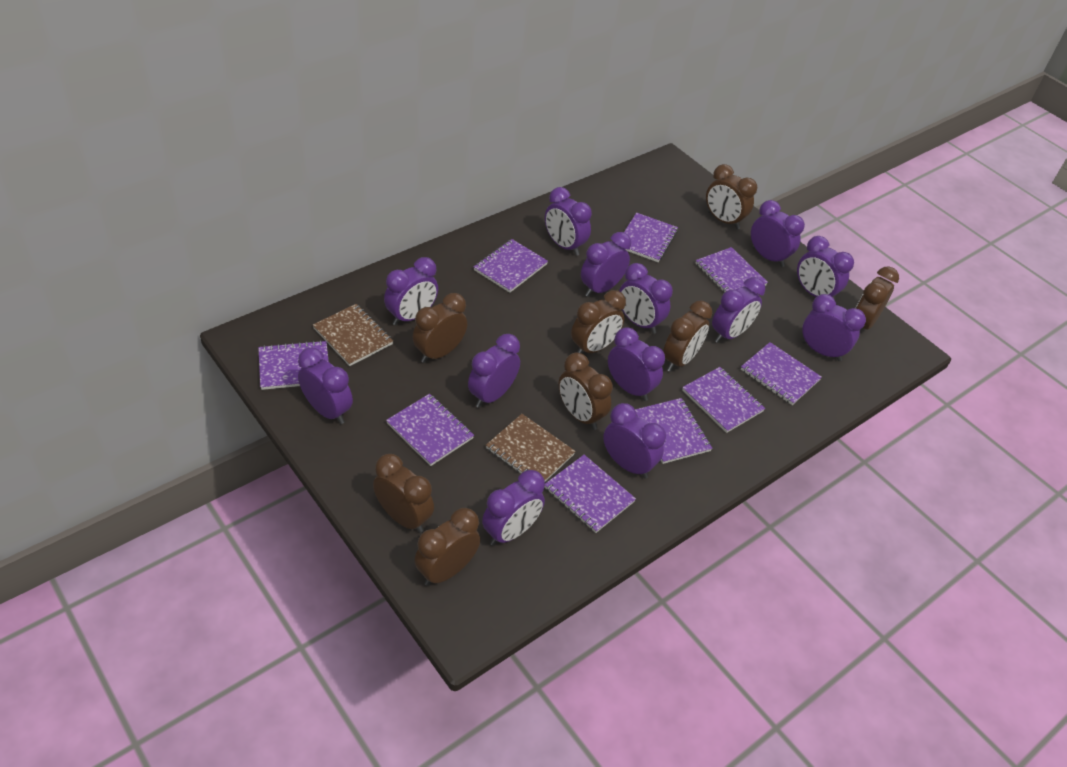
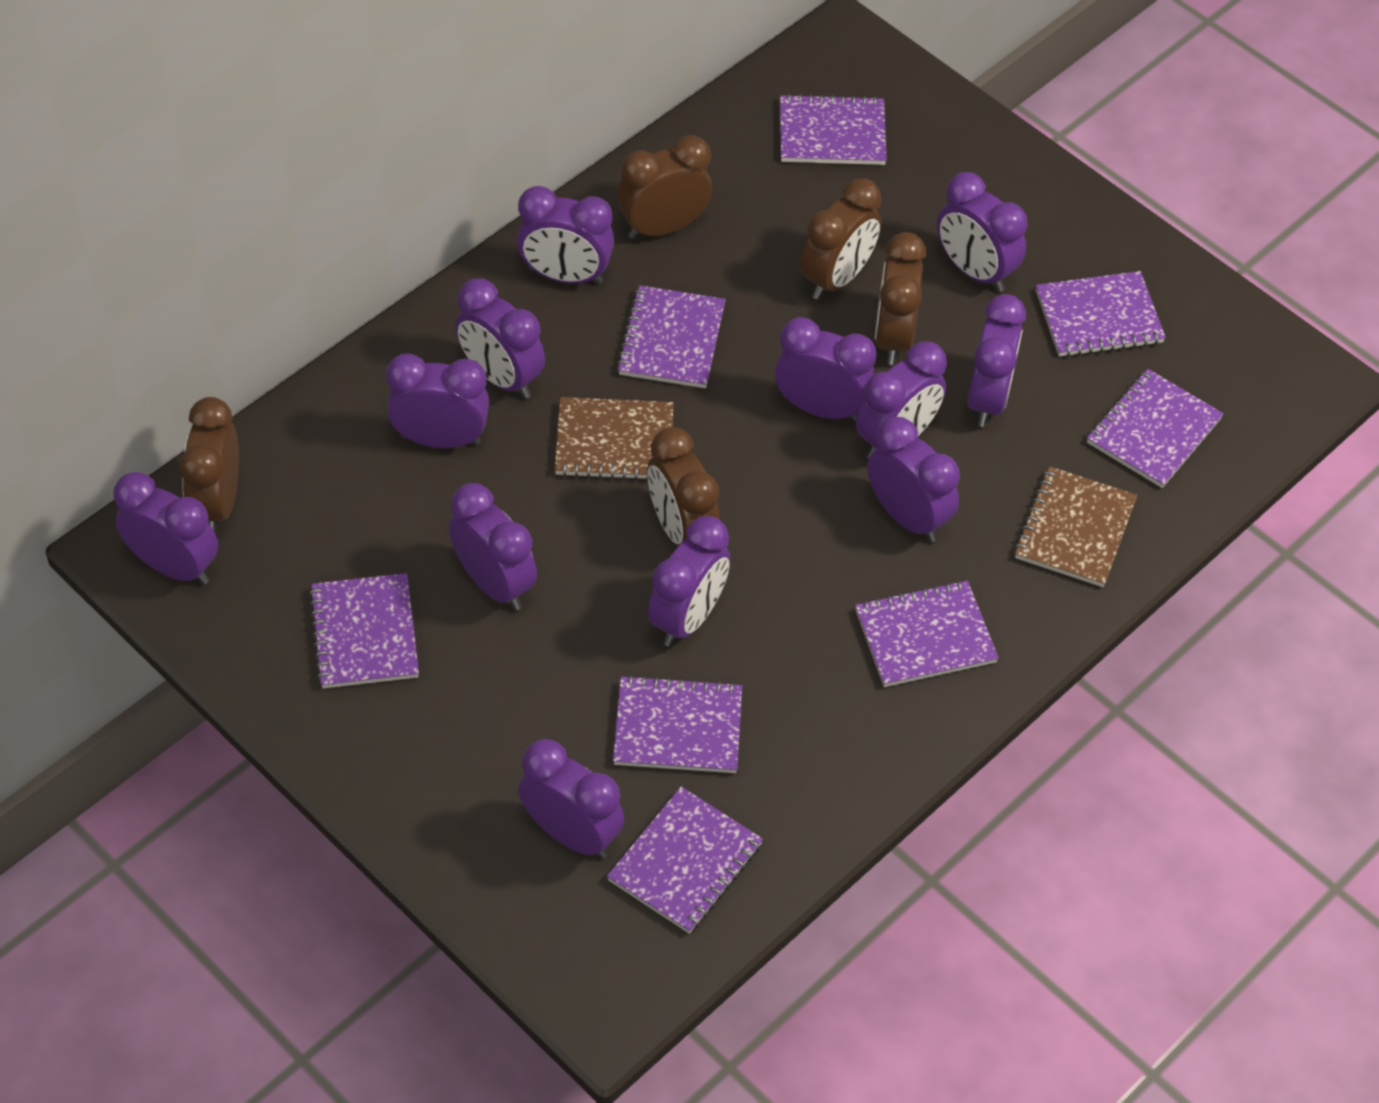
brown clock: [373,454,434,533] [413,293,467,363] [414,508,480,586] [558,352,613,430] [571,290,626,353] [663,301,712,372] [706,164,757,229] [856,266,899,331] = 8 -> [179,397,239,534] [617,135,712,239] [647,427,720,547] [801,178,881,300] [875,232,926,365] = 5
purple clock: [298,347,353,424] [384,257,438,325] [468,334,520,408] [482,470,545,546] [545,187,592,256] [581,232,631,297] [603,403,666,478] [608,327,665,401] [619,263,673,334] [712,277,765,343] [751,200,805,267] [797,236,854,297] [802,294,866,361] = 13 -> [113,472,218,585] [386,354,489,448] [449,483,537,610] [455,279,545,399] [517,186,614,284] [518,739,624,858] [648,516,730,646] [775,317,876,421] [856,341,947,458] [867,417,960,542] [937,172,1028,292] [967,294,1026,427] = 12
purple notebook: [258,340,329,390] [386,394,474,466] [474,239,548,293] [545,455,636,533] [624,213,678,262] [635,398,712,464] [682,367,765,433] [696,247,768,293] [741,342,822,405] = 9 -> [309,573,419,688] [607,787,763,934] [613,675,742,773] [617,285,726,388] [780,94,887,165] [855,580,999,687] [1036,271,1166,357] [1087,369,1224,488] = 8

